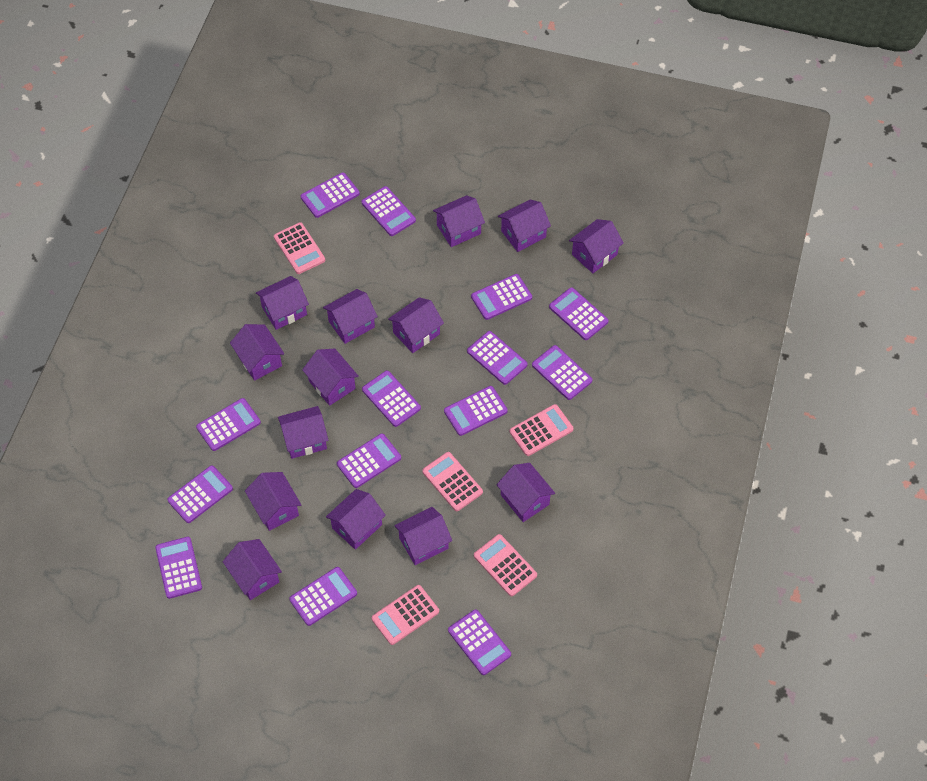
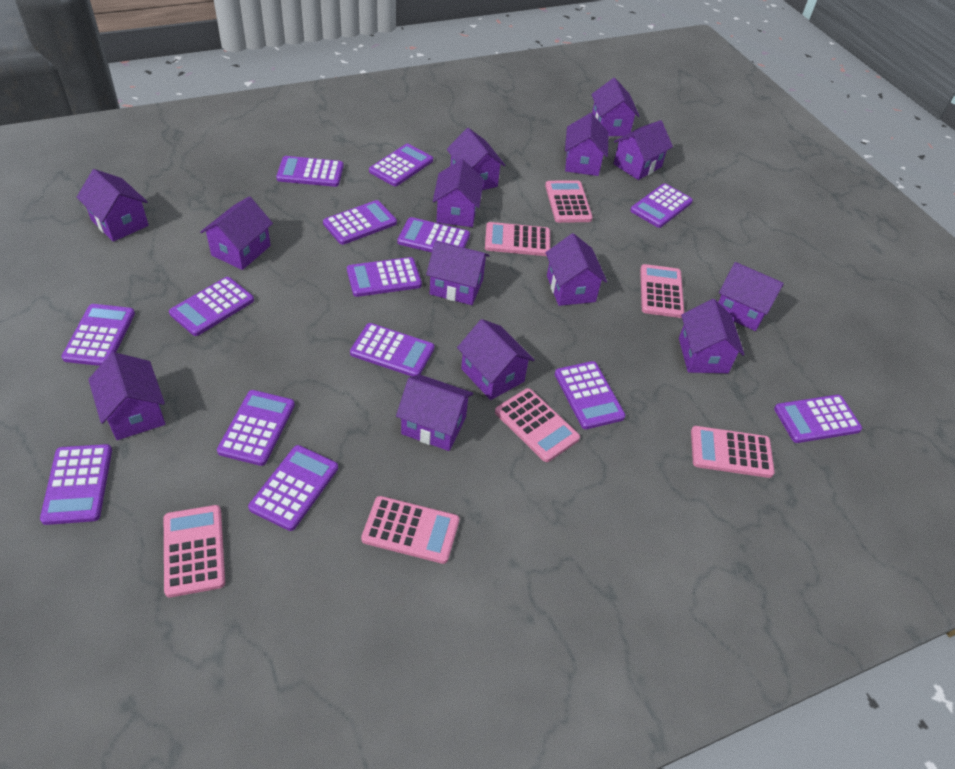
pink calculator: [274,222,325,274] [372,585,439,645] [422,452,483,511] [474,534,537,596] [510,404,574,456] = 5 -> [164,505,225,597] [361,496,459,564] [485,222,550,256] [495,388,580,462] [545,180,593,223] [640,264,684,318] [691,426,775,478] = 7

